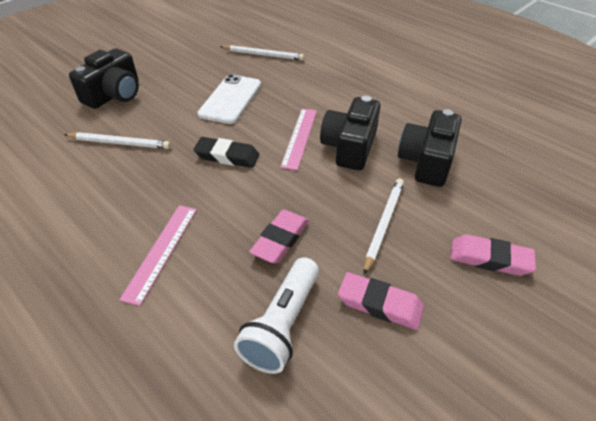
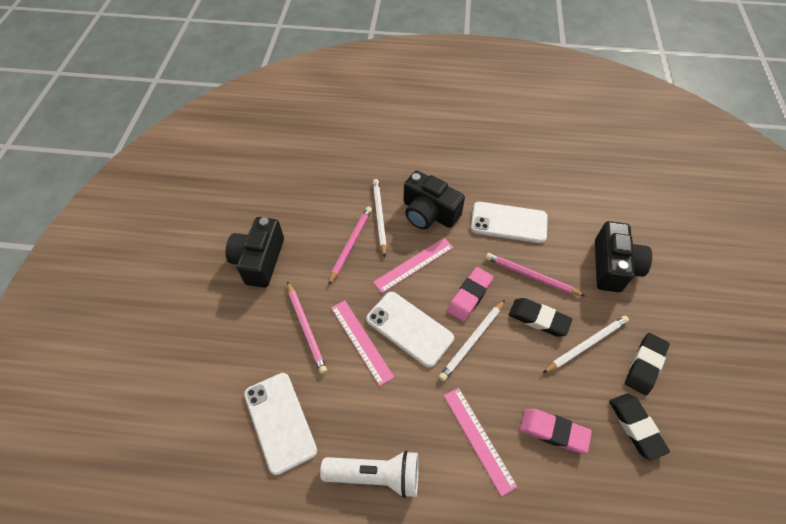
black eraser: [193,137,259,168] = 1 -> [509,298,572,337] [609,393,670,461] [625,333,670,395] = 3
pink eraser: [249,209,309,264] [338,272,424,330] [450,234,536,276] = 3 -> [447,267,494,321] [520,409,592,453] = 2
pink pencil: none = 0 -> [287,281,327,374] [328,206,372,285] [486,253,585,296] = 3
pink ruler: [119,205,197,306] [280,109,317,170] = 2 -> [331,300,394,386] [373,238,453,293] [444,388,517,497] = 3
white phone: [197,74,261,124] = 1 -> [244,373,317,475] [366,292,454,368] [471,202,548,243] = 3

